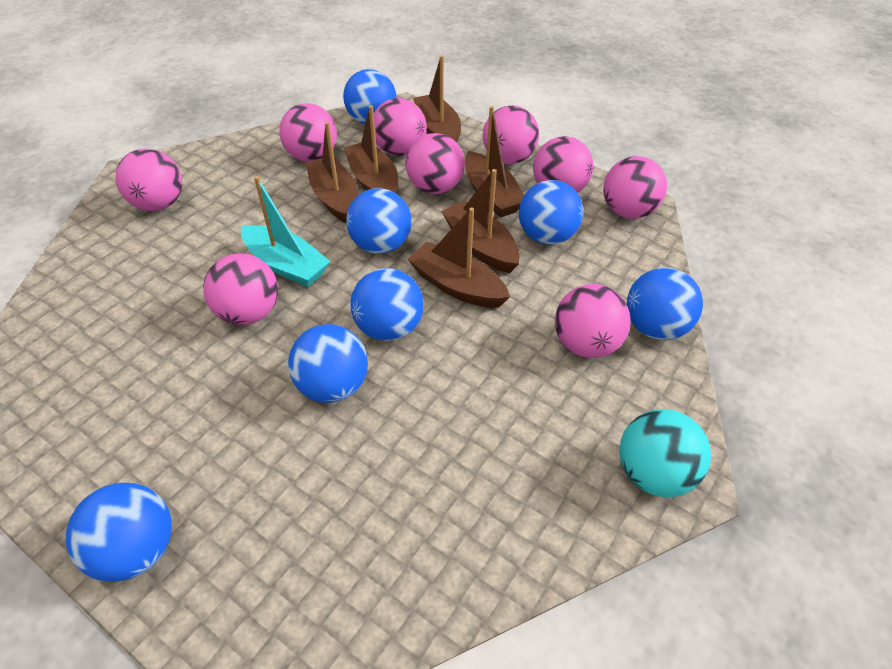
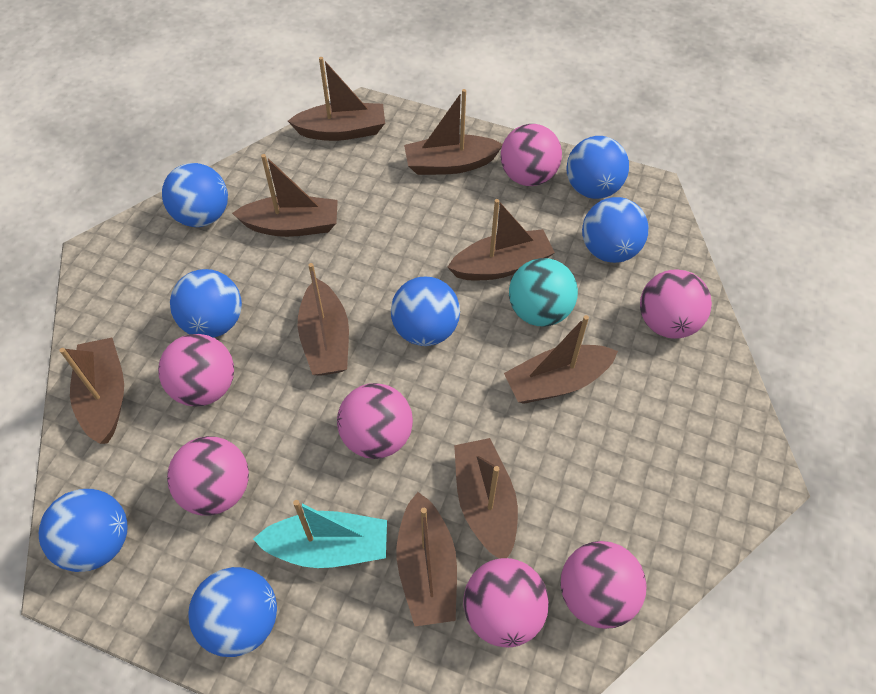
brown boat: [305,122,358,223] [344,105,398,193] [408,207,510,308] [413,55,461,143] [441,169,520,273] [465,106,524,217] = 6 -> [59,338,124,444] [232,154,338,237] [288,57,385,141] [298,263,349,376] [396,492,457,626] [404,89,503,175] [447,199,555,280] [454,438,518,559] [504,315,618,404] = 9
pink ball: [115,149,182,211] [203,253,278,325] [279,103,337,162] [374,98,427,156] [406,133,465,194] [483,106,539,164] [533,136,593,193] [555,284,631,358] [603,156,667,219] = 9 -> [158,334,234,407] [167,436,249,516] [337,383,413,459] [464,558,549,647] [501,124,562,186] [560,541,647,629] [640,269,712,339] = 7

